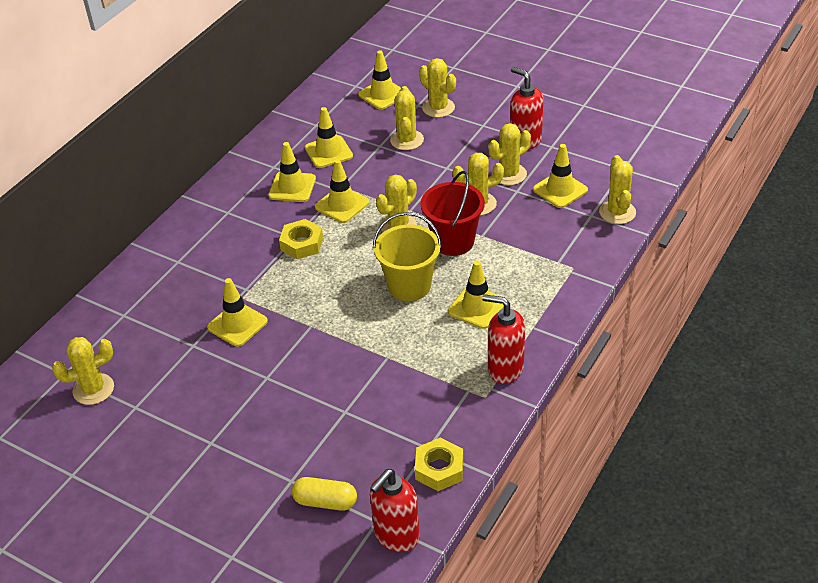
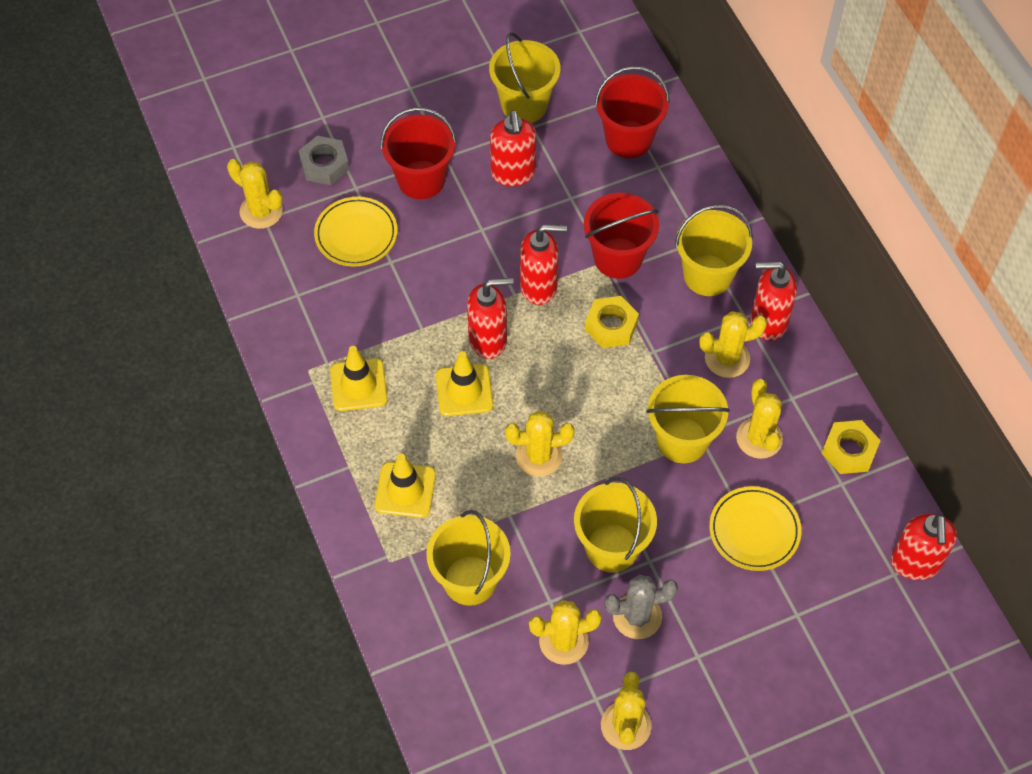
grey cactus: none = 0 -> [604,574,678,639] = 1
grey nut: none = 0 -> [299,136,349,185] = 1
red bucket: [420,171,485,256] = 1 -> [380,107,457,199] [584,193,659,279] [595,66,670,158] = 3
red soap dispenser: [370,469,420,552] [482,294,525,384] [510,67,544,150] = 3 -> [467,278,514,359] [490,110,536,186] [520,224,567,305] [750,261,797,341] [891,514,957,580] = 5
yellow bucket: [373,212,442,301] = 1 -> [426,510,511,606] [489,33,560,123] [574,477,657,573] [646,375,730,463] [675,205,753,296] = 5
yellow cactus: [52,337,114,405] [376,175,417,232] [390,86,424,150] [419,58,456,118] [453,153,504,215] [488,123,531,185] [599,155,636,224] = 7 -> [227,159,283,229] [505,410,575,476] [529,600,602,665] [601,672,652,750] [699,311,767,378] [736,379,783,459] = 6
yellow capsule: [292,477,357,511] = 1 -> none = 0
yellow plate: none = 0 -> [314,197,398,266] [709,486,802,571] = 2
yellow traffic cone: [207,278,268,347] [268,142,316,202] [305,107,353,168] [315,159,369,223] [358,50,401,110] [448,261,504,329] [533,144,588,208] = 7 -> [330,346,388,411] [375,454,436,518] [436,351,493,416] = 3

